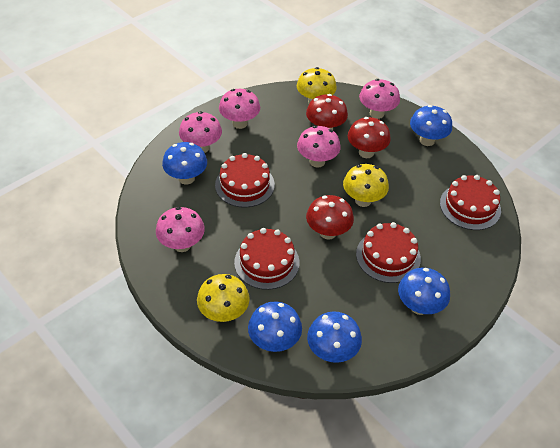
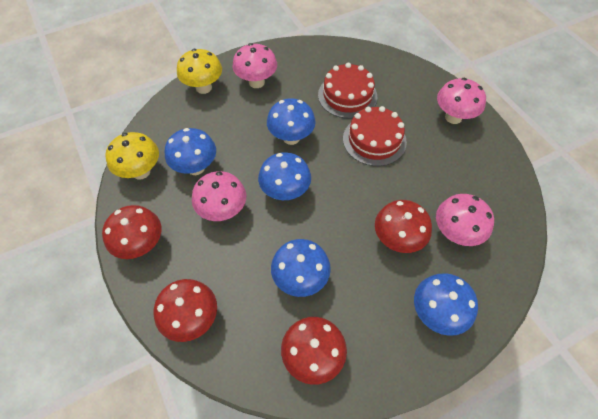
pink mushroom: [156,207,205,252] [179,111,222,153] [219,89,260,129] [297,126,341,167] [359,79,400,119] = 5 -> [192,171,246,221] [232,43,277,88] [436,194,494,246] [437,78,486,124] = 4
red cake: [215,153,275,208] [234,228,300,290] [356,222,421,283] [440,175,501,230] = 4 -> [318,63,377,119] [343,106,407,166] = 2
red mushroom: [306,94,348,130] [306,195,354,240] [348,117,391,158] = 3 -> [102,205,161,259] [154,279,217,342] [281,317,347,385] [375,200,432,253] = 4
yellow mushroom: [197,274,250,322] [297,67,337,104] [343,164,389,207] = 3 -> [105,132,159,180] [177,49,222,94] = 2

